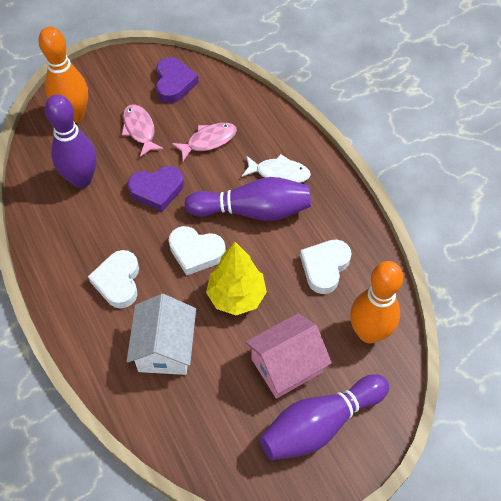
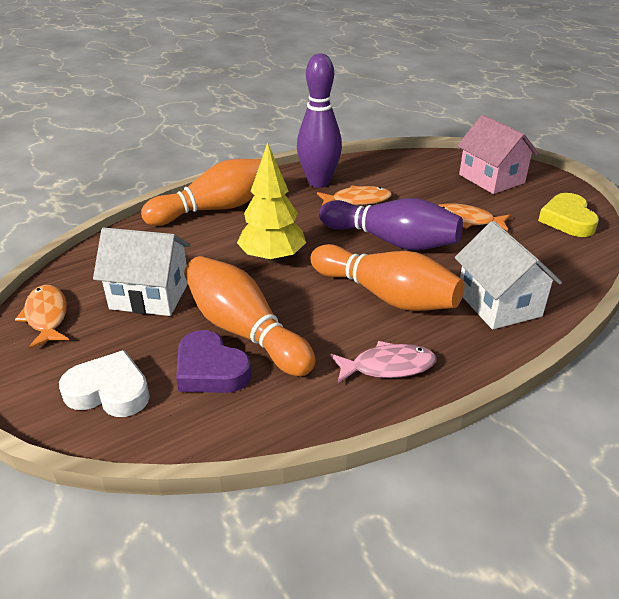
orange bowling pin: [39,27,88,123] [350,261,403,343] = 2 -> [141,159,262,226] [184,256,315,376] [310,244,464,311] = 3
orange fish: none = 0 -> [15,285,69,349] [317,185,392,206] [438,203,511,231] = 3
pink fish: [122,104,164,157] [172,123,237,161] = 2 -> [331,341,436,383] = 1
purple bowling pin: [45,94,97,188] [184,177,311,221] [259,374,389,460] = 3 -> [297,53,342,188] [319,198,463,250] = 2
purple heart: [128,166,184,212] [156,57,199,103] = 2 -> [176,330,251,393] = 1
white fish: [242,154,311,183] = 1 -> none = 0
white heart: [88,250,139,309] [169,226,226,276] [300,239,352,294] = 3 -> [59,350,150,417] = 1
white house: [127,294,196,375] = 1 -> [93,228,191,316] [455,221,562,330] = 2
yellow heart: none = 0 -> [538,193,599,237] = 1

